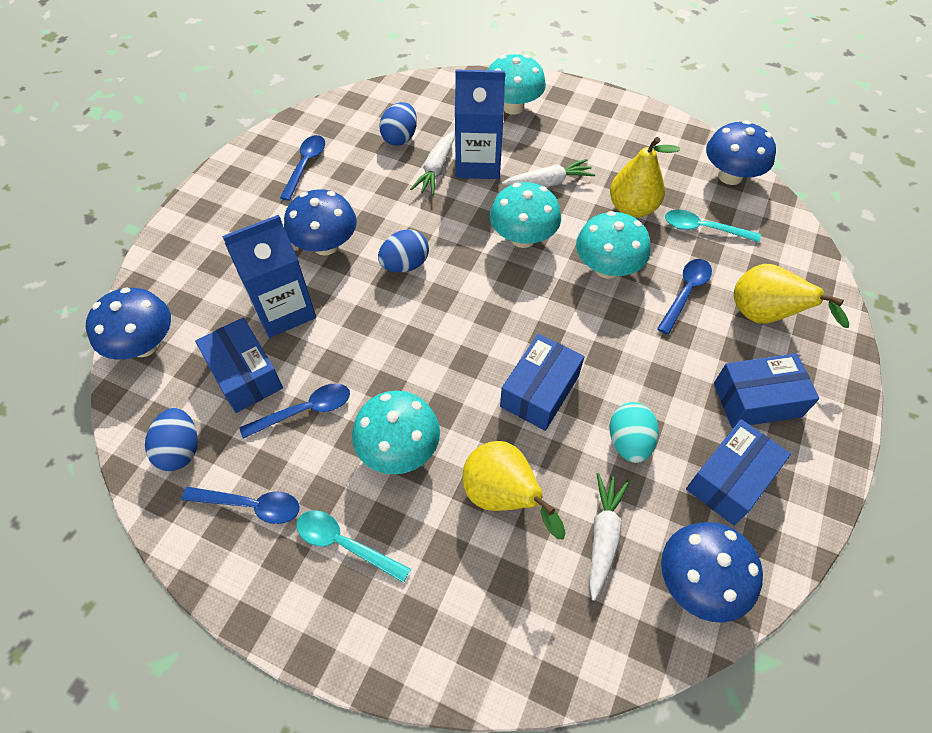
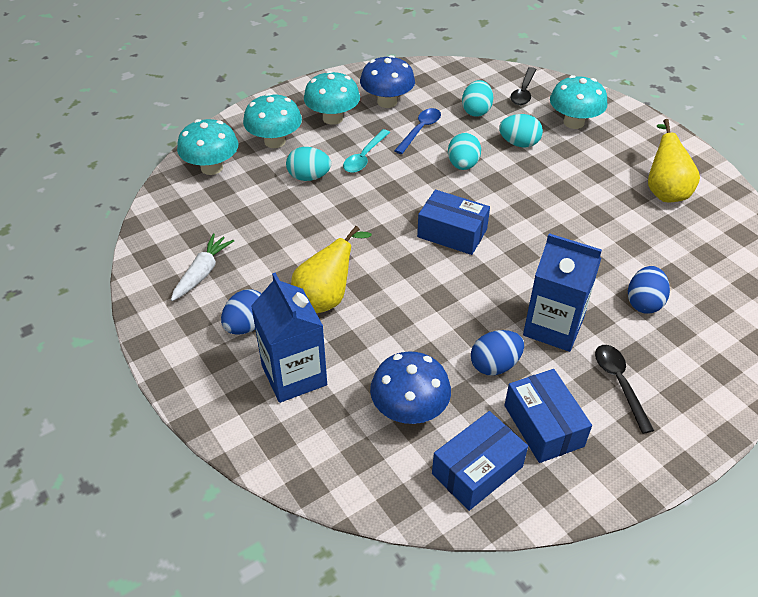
black spoon: none = 0 -> [510,67,537,105] [595,345,654,434] = 2
blue box: [195,318,283,413] [500,334,584,431] [686,419,791,525] [714,353,819,428] = 4 -> [417,190,490,255] [432,411,528,511] [505,369,592,463] = 3
blue mushroom: [86,287,171,360] [284,189,357,256] [661,522,763,623] [706,121,776,185] = 4 -> [360,55,415,108] [370,351,451,424] = 2
blue spoon: [181,487,300,524] [239,383,350,439] [280,135,325,201] [657,259,712,335] = 4 -> [394,108,441,154] = 1
turquoise egg: [609,402,659,463] = 1 -> [286,147,331,181] [448,133,481,170] [462,80,493,117] [499,114,543,147] = 4
turquoise spoon: [297,510,411,583] [665,209,761,242] = 2 -> [343,129,390,173] = 1
white carrot: [410,131,454,195] [502,159,595,187] [589,473,630,601] = 3 -> [171,234,234,301] = 1
yellow pear: [463,441,566,539] [610,137,680,218] [734,264,849,328] = 3 -> [291,226,372,313] [648,119,700,202] = 2

